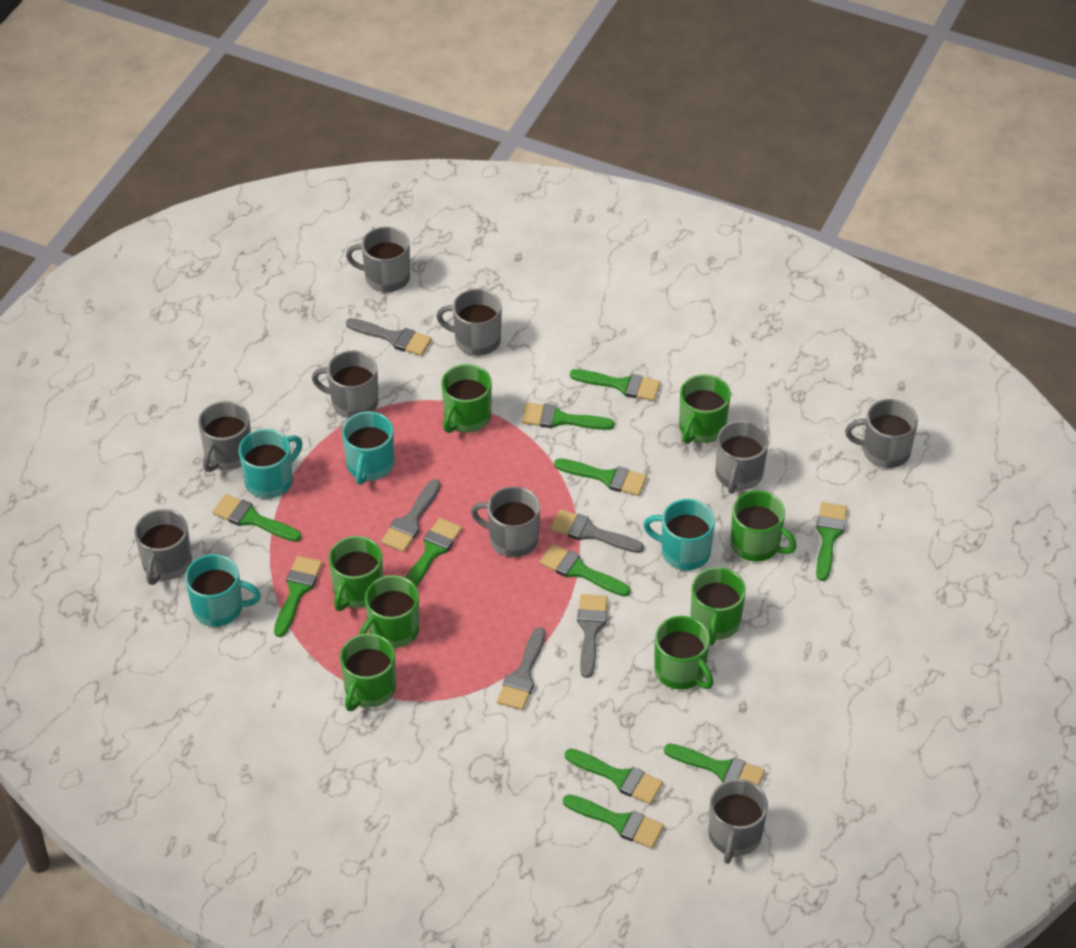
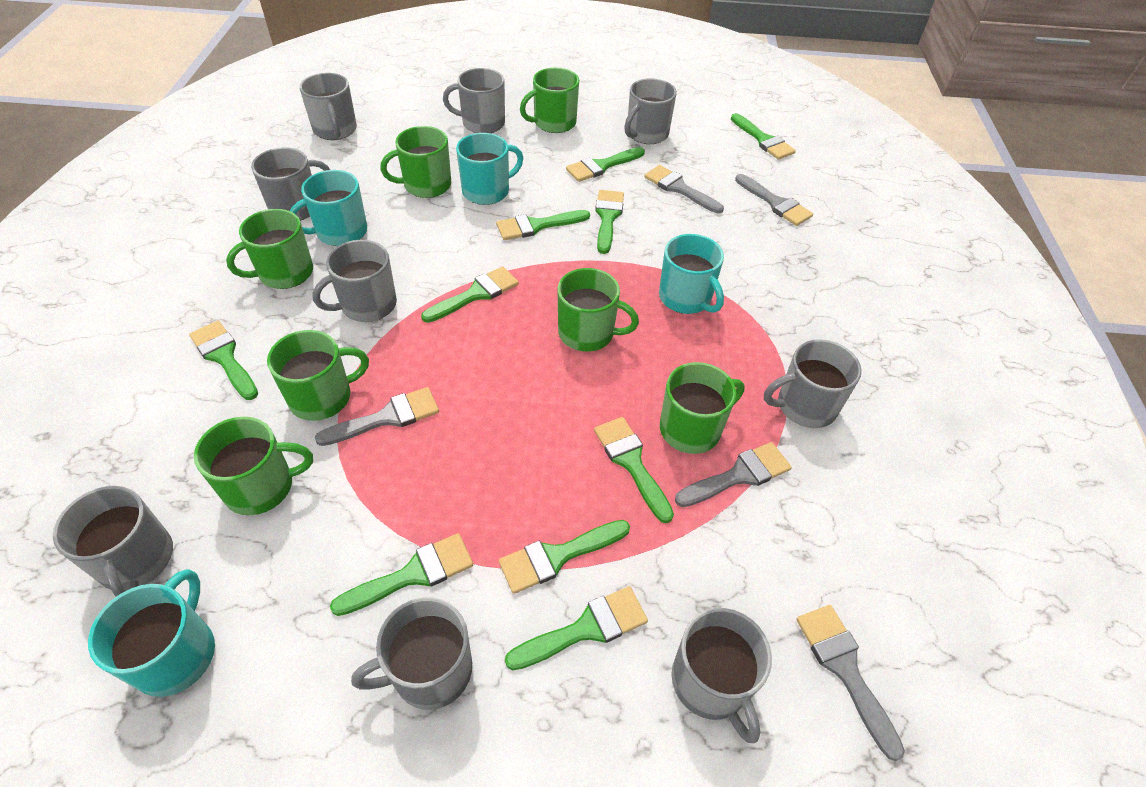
green brush: [212,494,301,542] [274,556,322,637] [405,518,462,587] [522,403,614,430] [539,544,631,597] [554,459,647,496] [563,794,664,848] [565,748,663,804] [570,369,660,401] [664,743,765,786] [816,502,847,581] = 11 -> [189,321,258,400] [330,533,473,616] [421,266,519,323] [496,210,590,240] [499,520,630,594] [505,586,648,670] [566,147,645,182] [594,417,674,523] [595,190,624,254] [731,113,796,160] = 10
green mug: [329,536,383,611] [340,633,396,711] [359,575,419,648] [441,364,492,433] [654,616,713,690] [679,374,731,444] [691,567,746,645] [731,490,797,562] = 8 -> [194,417,313,515] [226,209,313,289] [267,330,369,421] [380,126,451,198] [520,68,579,133] [558,268,639,352] [660,362,745,454] = 7

